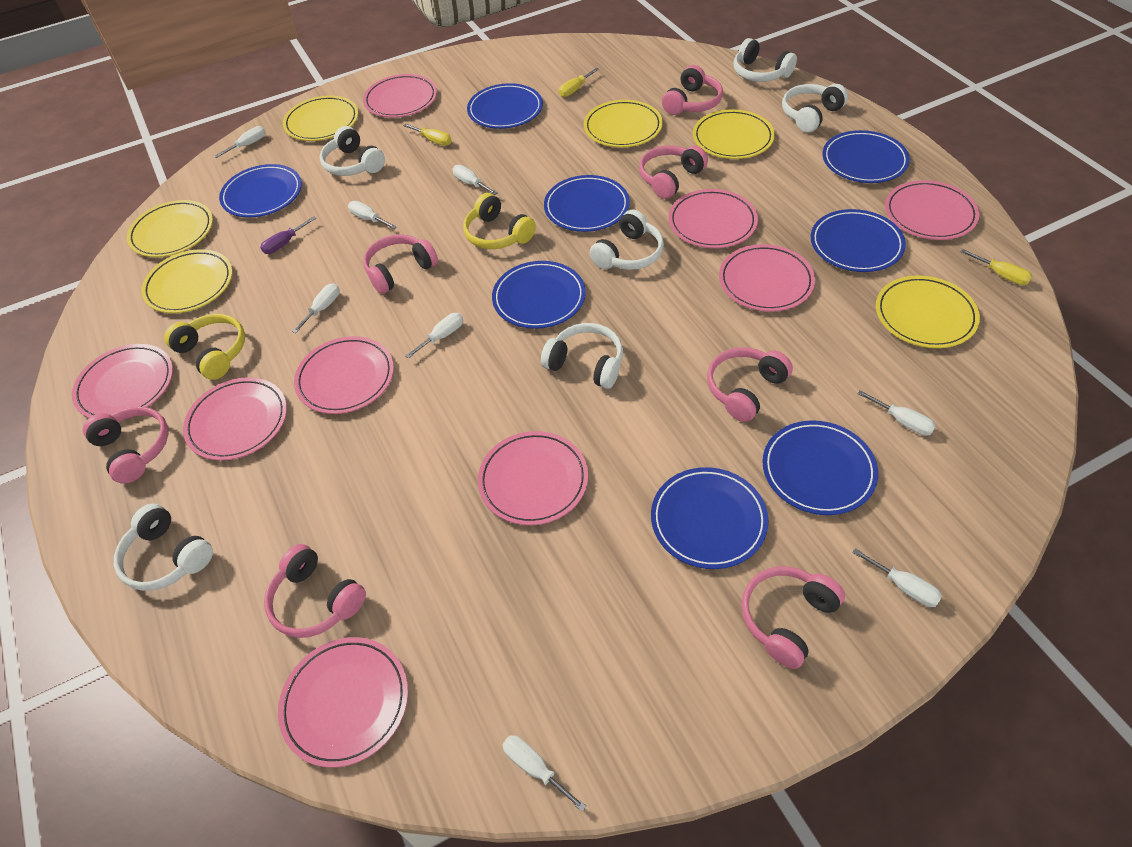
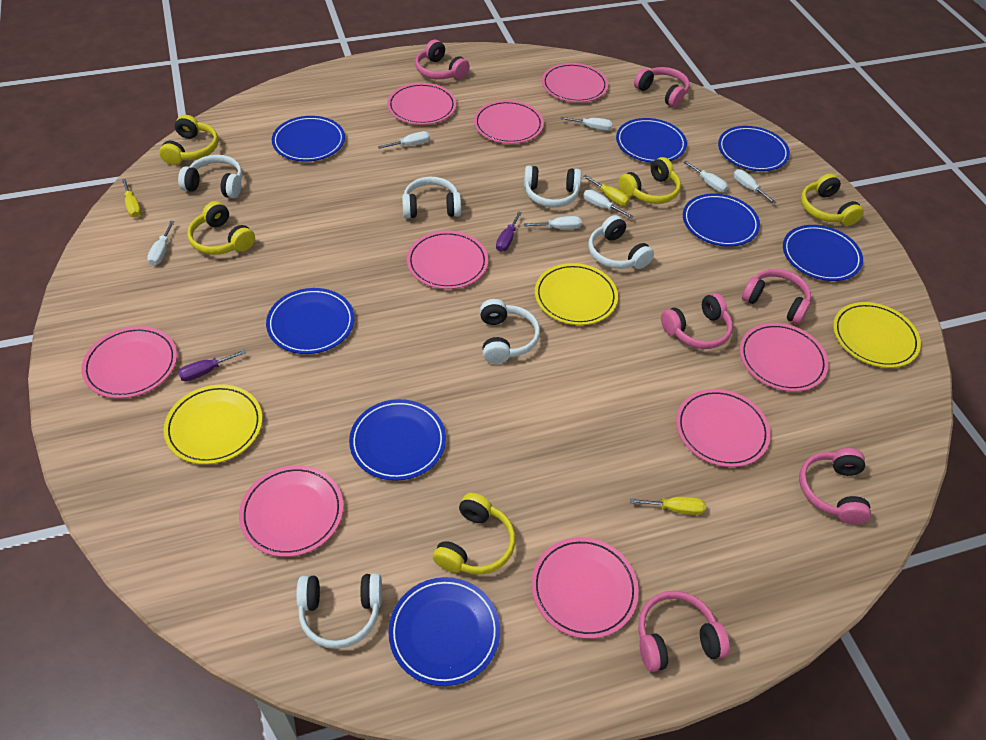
pink headphones: [83,407,169,484] [264,544,366,638] [363,234,438,294] [639,145,708,199] [662,65,723,115] [707,347,793,422] [741,566,845,669] = 7 -> [415,40,470,79] [634,67,690,107] [638,591,730,672] [661,293,733,349] [742,269,811,324] [799,448,871,525] = 6
purple screwdriver: [260,216,316,254] = 1 -> [178,350,246,381] [496,211,522,252] = 2
white screwdriver: [214,126,266,158] [292,283,340,333] [348,201,397,229] [405,313,463,359] [452,165,497,195] [503,735,586,812] [852,548,942,607] [857,390,936,436] = 8 -> [147,221,175,266] [378,131,430,149] [524,216,582,229] [561,117,612,131] [583,189,634,218] [683,161,728,192] [734,169,776,204] = 7
yellow headphones: [164,314,245,380] [463,193,536,249] = 2 -> [159,115,218,165] [187,201,255,255] [433,493,515,575] [618,157,681,204] [801,173,864,226] = 5
yellow plate: [127,200,213,257] [141,249,232,313] [283,96,358,141] [584,100,663,147] [693,109,775,159] [876,275,980,348] = 6 -> [163,384,262,464] [535,263,618,325] [833,302,921,368] = 3

